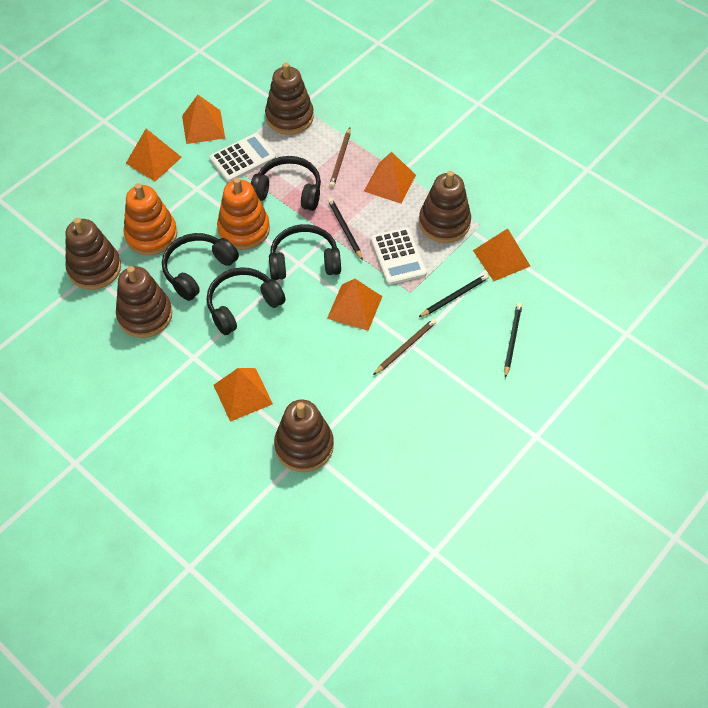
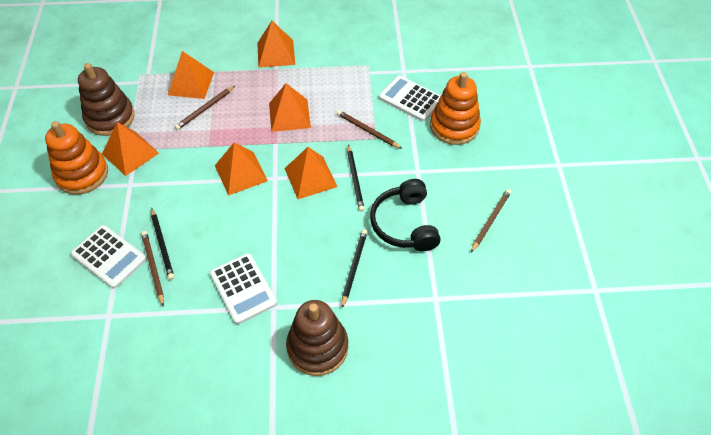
black headphones: [162,233,239,301] [207,267,286,335] [251,156,321,211] [269,224,341,280] = 4 -> [370,179,440,251] = 1
brown pencil: [329,128,351,187] [373,319,436,375] = 2 -> [141,231,164,307] [175,86,235,130] [337,110,402,149] [471,189,511,252] = 4
brown stacking toy: [65,218,121,290] [116,266,173,338] [265,62,314,135] [274,400,334,472] [419,171,471,243] = 5 -> [78,63,135,136] [286,300,348,376] = 2
white calculator: [209,133,276,182] [371,227,427,285] = 2 -> [71,225,147,289] [210,253,277,324] [379,75,441,121] = 3

